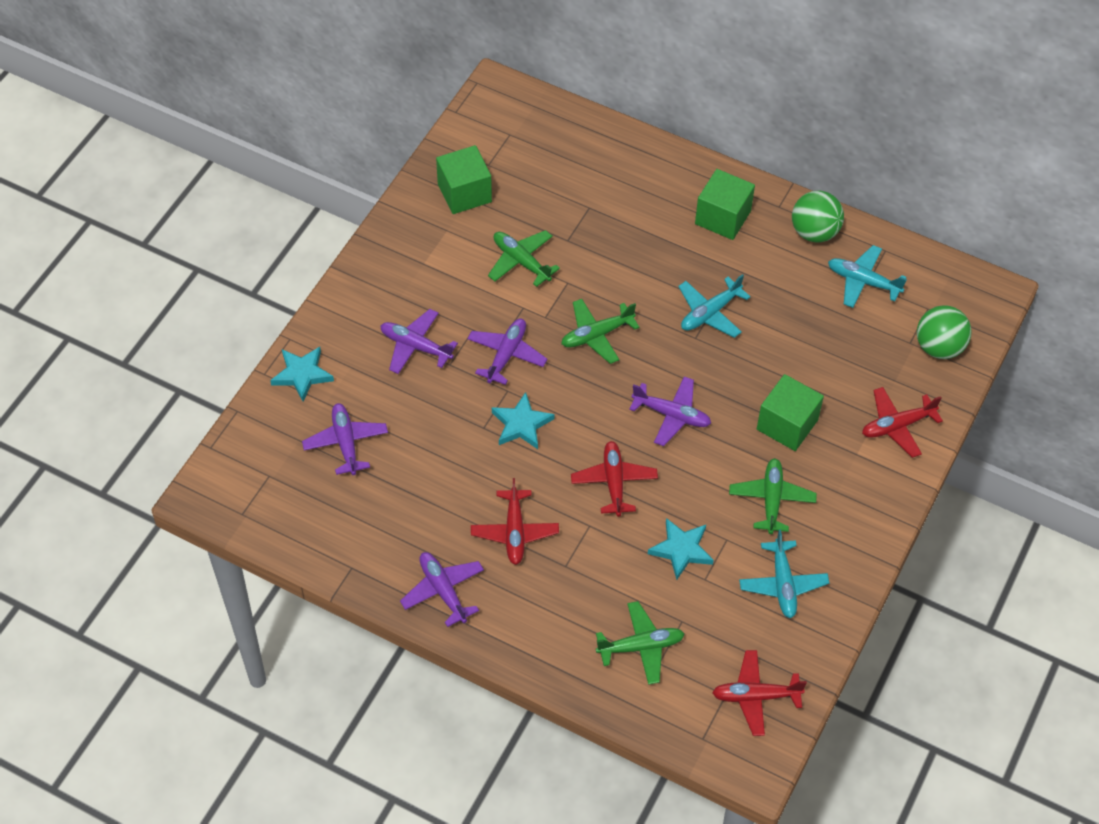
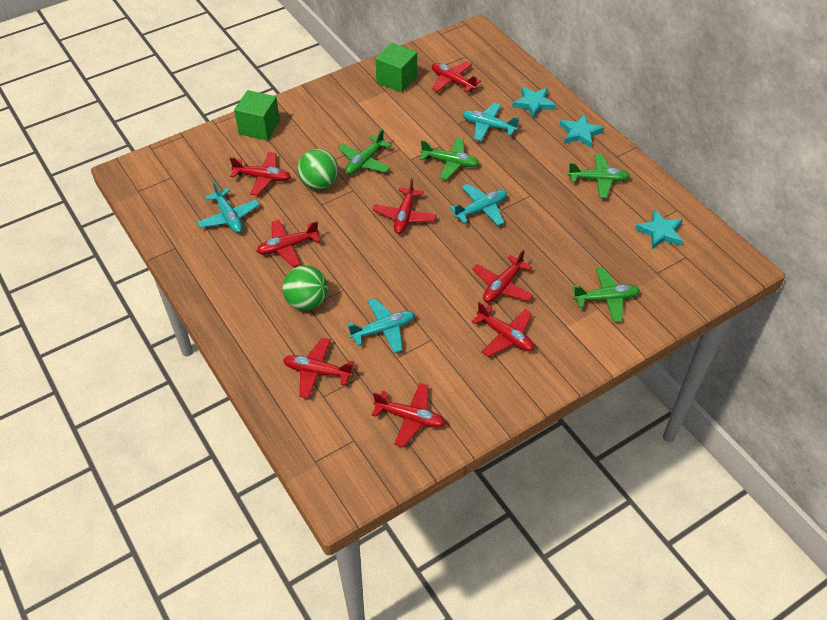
green cube: [436,145,492,214] [695,169,755,240] [757,374,824,451] = 3 -> [234,90,280,140] [376,43,417,93] = 2
purple plane: [302,403,388,475] [380,309,458,374] [400,552,484,627] [467,319,547,385] [629,376,711,446] = 5 -> none = 0
red plane: [471,478,559,565] [571,441,658,517] [712,650,807,736] [862,387,943,458] = 4 -> [230,152,291,196] [257,220,321,267] [283,338,354,399] [372,383,445,447] [373,178,437,234] [432,62,481,93] [471,302,534,357] [472,250,534,303] = 8
turquoise plane: [678,274,750,338] [739,530,829,618] [828,245,907,308] = 3 -> [197,181,260,233] [347,298,415,353] [450,184,507,226] [463,103,519,141] = 4

